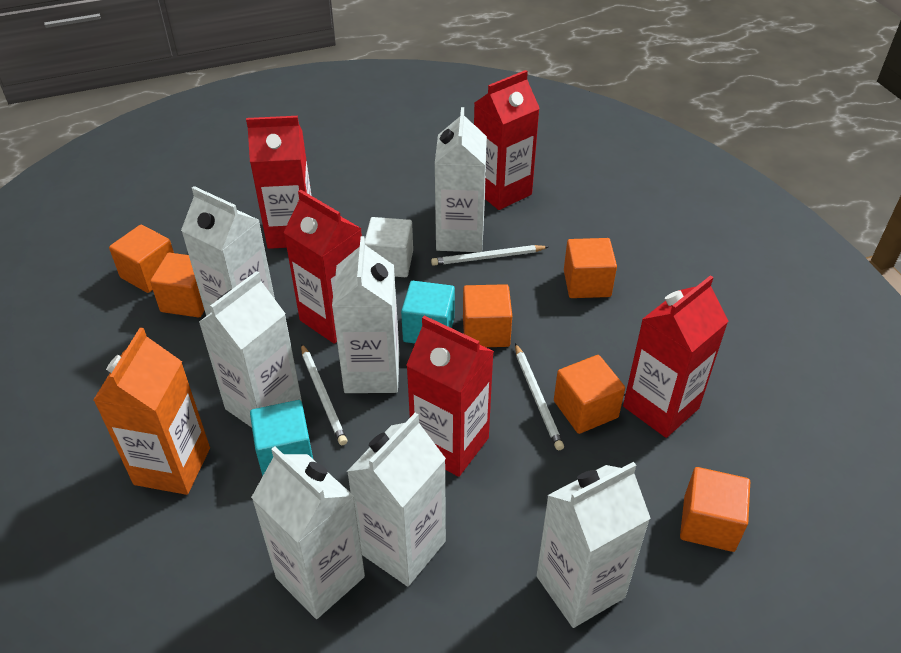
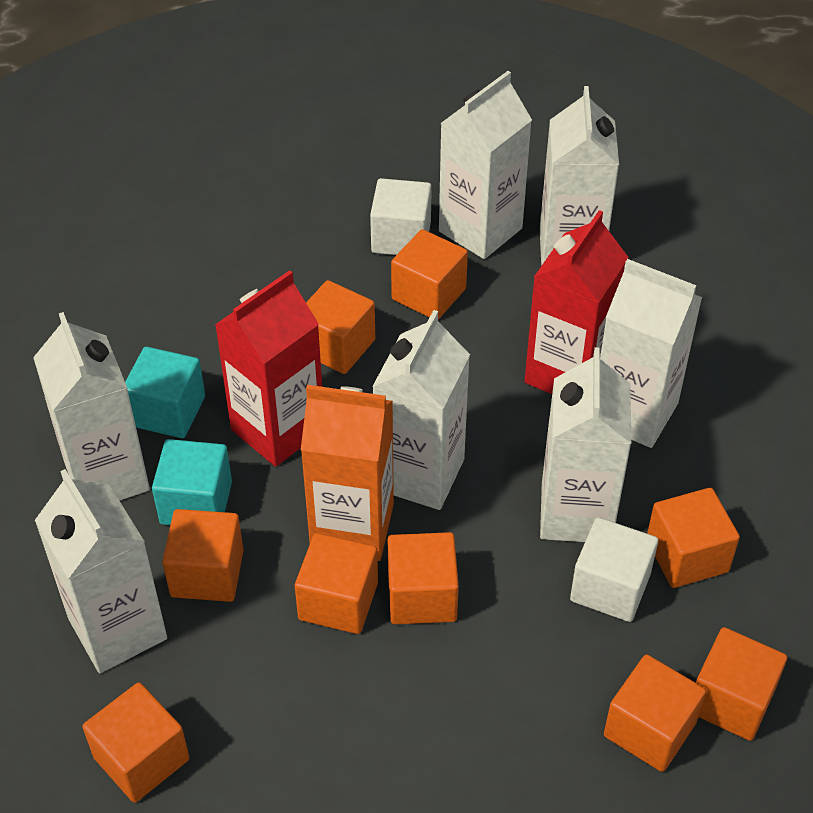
orange cube: [109,225,174,293] [150,253,204,317] [463,284,512,347] [554,355,625,434] [564,238,617,298] [680,467,750,552] = 6 -> [82,682,190,803] [162,509,244,602] [295,533,378,634] [306,280,375,374] [388,532,459,624] [391,229,468,320] [604,655,706,772] [647,488,740,588] [696,627,787,741] = 9
red carton: [246,116,312,249] [283,189,362,344] [406,316,494,477] [474,70,540,210] [623,276,728,438] = 5 -> [215,270,322,467] [524,210,629,394] = 2
white cube: [365,217,413,277] = 1 -> [370,178,432,255] [570,517,658,622] = 2
white pencil: [301,343,347,445] [431,245,548,266] [515,343,564,450] = 3 -> none = 0

